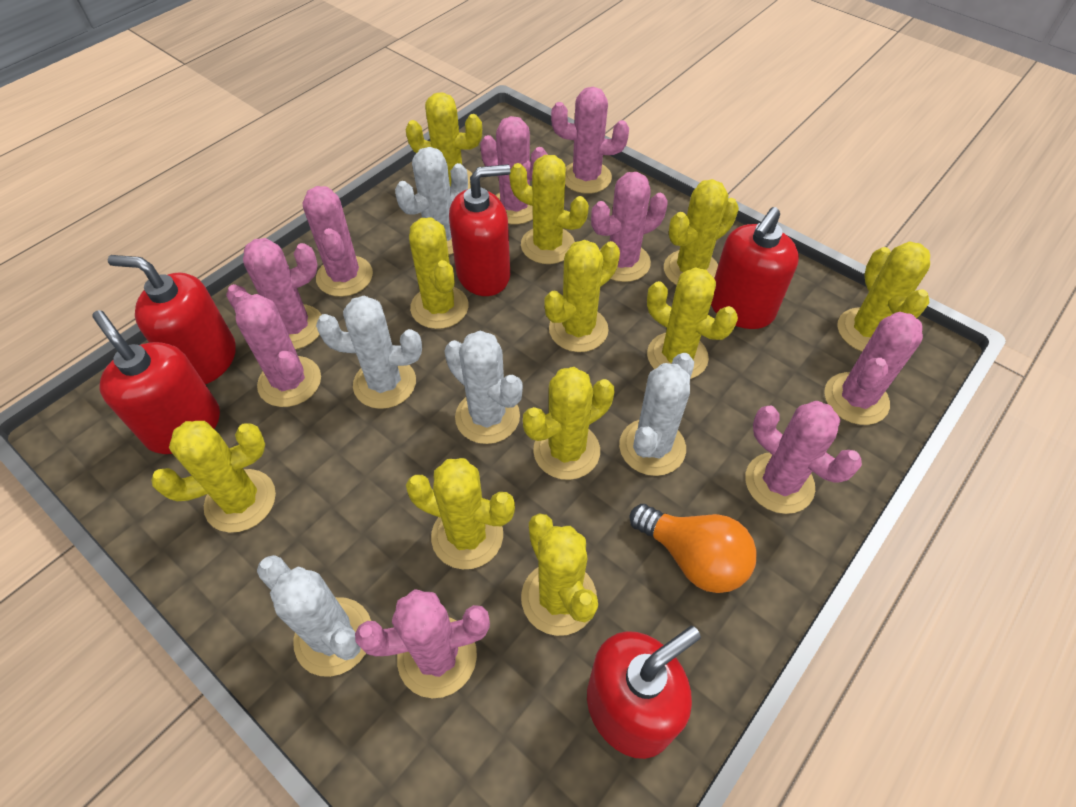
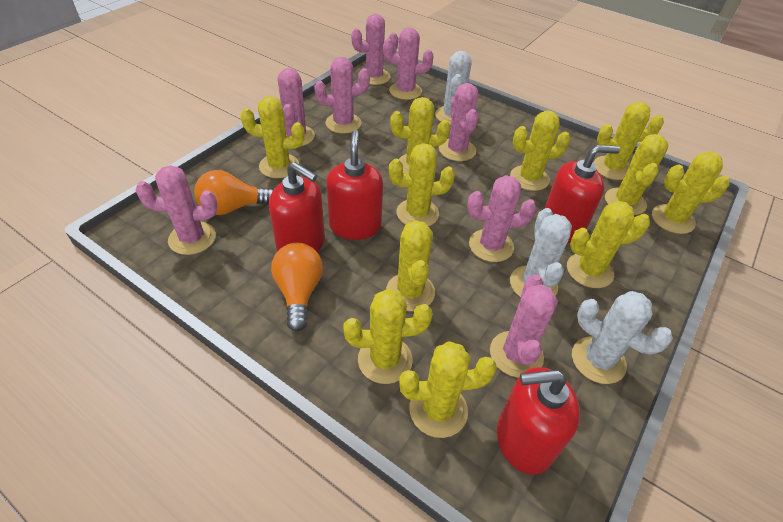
orange light bulb: [630,504,757,593] = 1 -> [194,170,273,215] [271,243,323,332] = 2
pink cactus: [226,238,322,349] [232,290,321,407] [303,186,373,297] [355,589,490,698] [480,116,548,224] [551,87,629,194] [591,172,668,282] [745,401,862,514] [824,312,923,425] = 9 -> [135,165,218,255] [278,68,315,146] [314,57,370,134] [351,14,398,85] [383,27,433,100] [439,83,478,161] [467,175,537,262] [490,274,558,378] = 8
red soap dispenser: [92,310,220,454] [108,255,236,384] [449,164,511,296] [587,626,701,759] [711,207,799,329] = 5 -> [269,162,325,252] [326,130,383,240] [497,367,580,475] [544,145,620,243] = 4
white cactus: [257,555,371,677] [316,296,422,409] [395,147,468,255] [444,331,523,444] [619,353,694,476] = 5 -> [435,51,472,125] [510,208,572,297] [572,291,673,384] = 3

